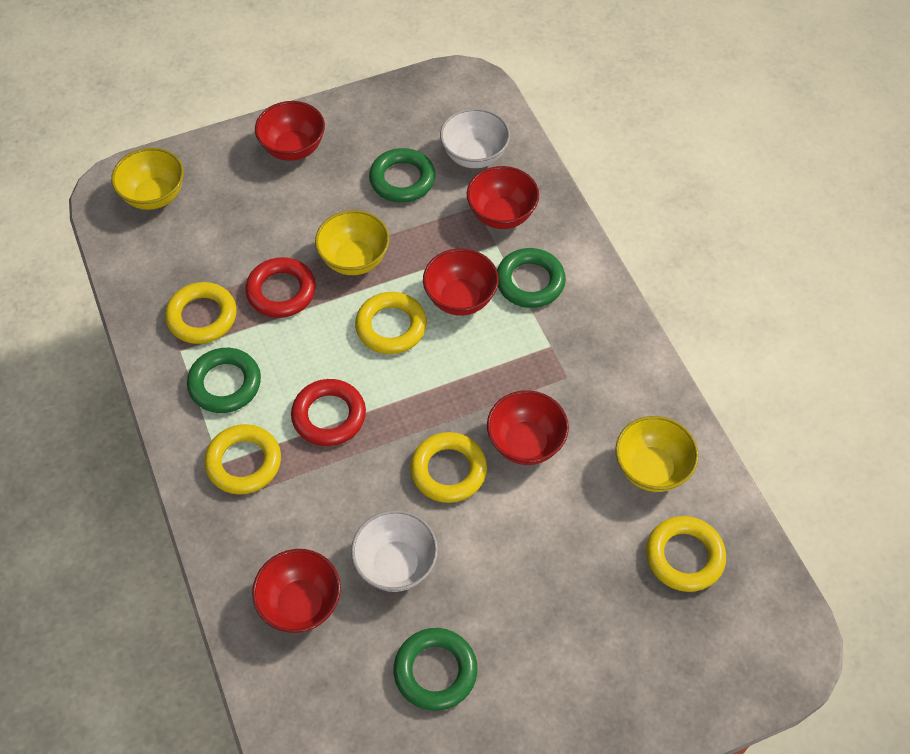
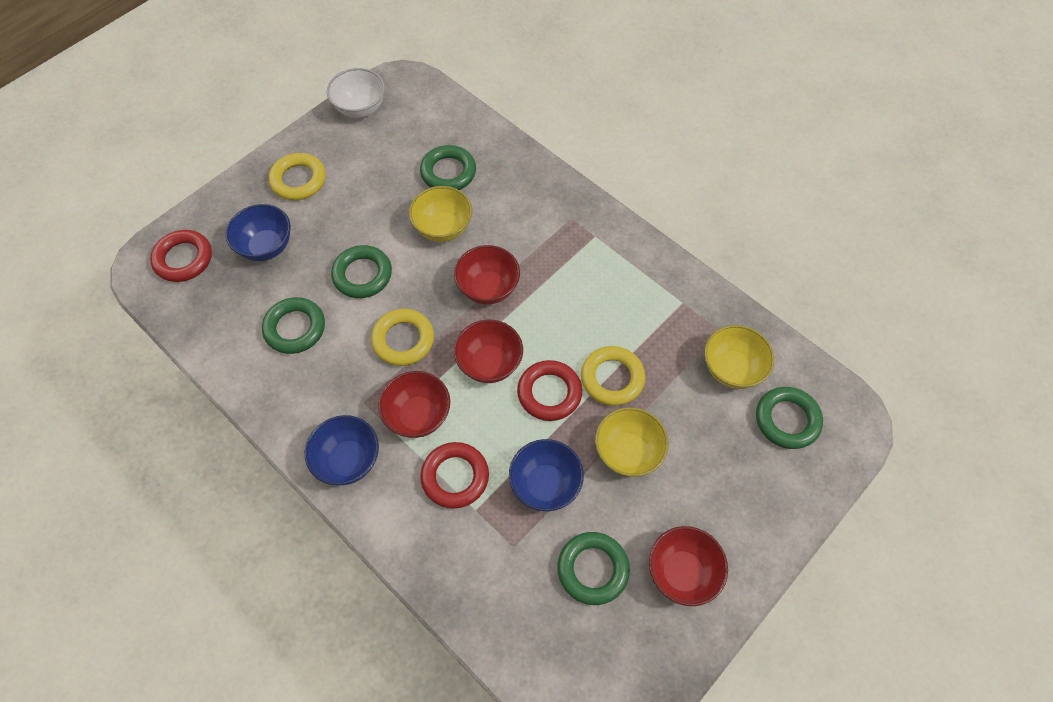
blue bowl: none = 0 -> [226,204,291,261] [305,415,379,485] [509,439,584,511] = 3
green ring: [187,348,261,413] [369,148,435,203] [394,628,478,711] [497,248,566,308] = 4 -> [262,297,325,354] [331,245,392,298] [420,145,476,190] [557,532,630,605] [756,387,823,449] = 5
red bowl: [252,549,341,633] [255,101,325,161] [423,248,499,316] [467,166,539,229] [487,390,569,465] = 5 -> [378,371,450,438] [454,245,520,304] [454,320,523,383] [649,526,728,606] = 4
red ring: [245,257,316,318] [291,379,366,446] = 2 -> [150,230,212,282] [420,442,489,509] [517,360,582,421] = 3
white bowl: [351,510,438,592] [440,108,510,168] = 2 -> [327,68,385,118] = 1
yellow ring: [165,282,237,344] [204,424,281,494] [355,292,427,354] [410,432,487,503] [646,516,726,592] = 5 -> [269,153,326,200] [371,309,434,366] [581,346,645,406] = 3

